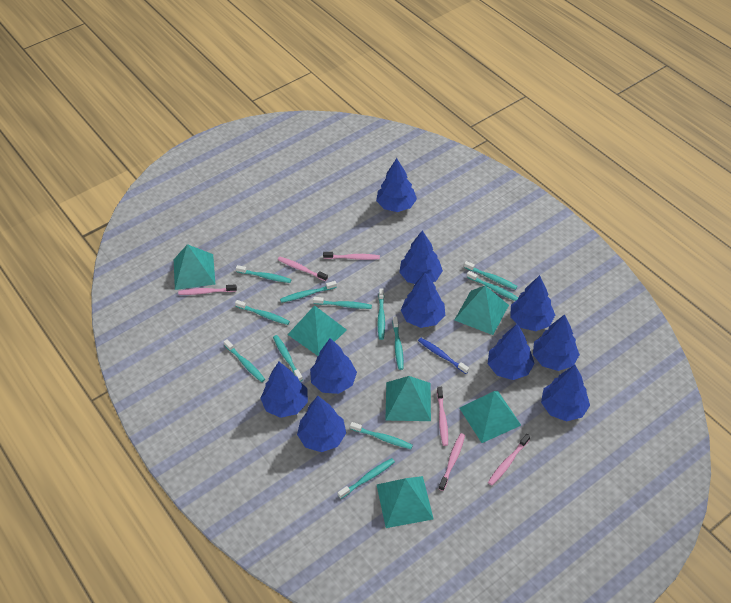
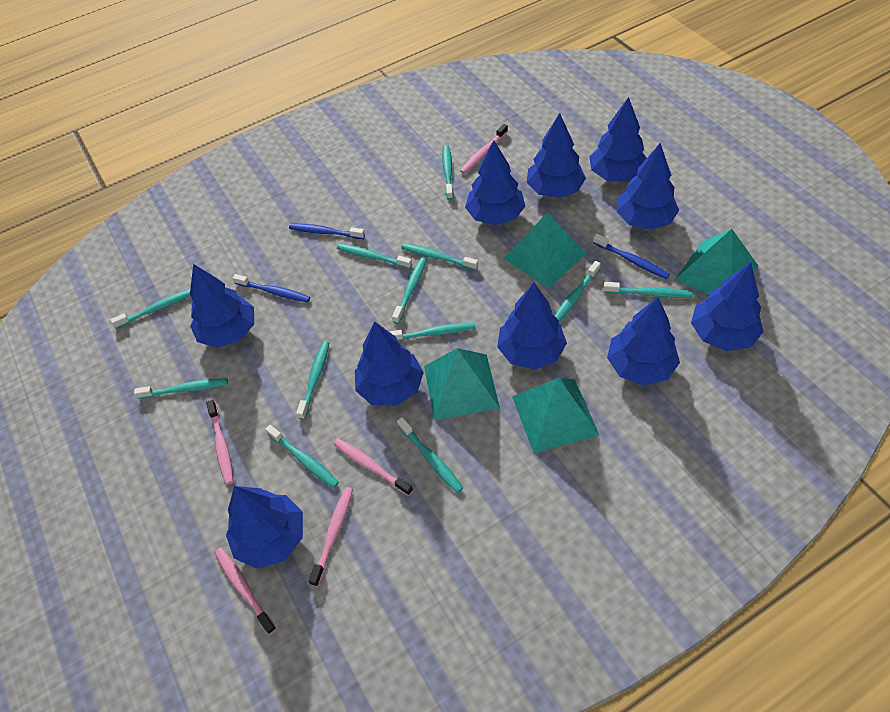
blue toothbrush: [418,338,469,374] = 1 -> [232,274,310,303] [289,224,365,239] [593,234,670,279] = 3
pink toothbrush: [178,284,237,295] [278,257,328,281] [323,252,380,260] [437,387,448,446] [439,433,465,491] [488,434,530,486] = 6 -> [206,400,234,485] [214,547,276,634] [308,487,353,586] [333,438,413,496] [460,124,508,174] = 5
turquoise pyramid: [174,244,215,290] [288,305,347,356] [377,476,433,528] [385,376,431,421] [454,286,509,335] [460,391,521,443] = 6 -> [424,348,500,421] [504,213,586,288] [512,378,599,453] [675,229,758,295] = 4

